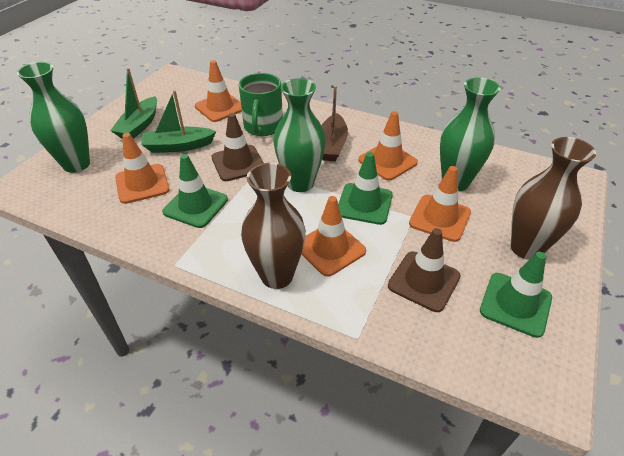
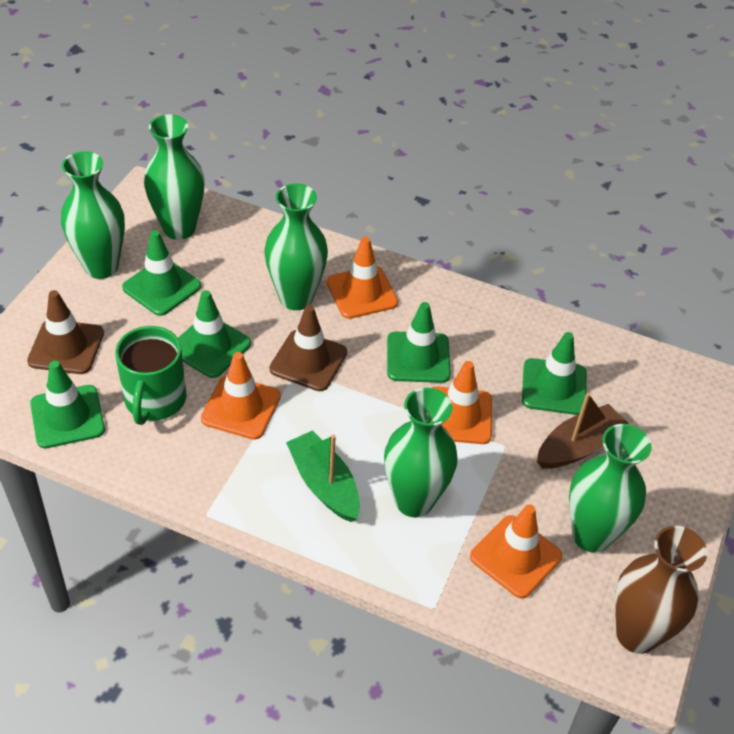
brown vase: [241,163,306,289] [511,137,596,260] = 2 -> [615,526,707,654] = 1
green boat: [110,68,157,139] [141,90,216,153] = 2 -> [286,430,360,522] = 1
green traffic cone: [162,154,228,228] [338,152,393,225] [480,252,552,338] = 3 -> [30,361,105,448] [122,230,201,316] [178,290,251,378] [387,302,451,383] [522,332,587,415] = 5
green vase: [17,62,90,173] [274,78,326,192] [440,78,500,191] = 3 -> [61,151,125,279] [144,114,205,240] [265,184,328,310] [384,388,458,518] [569,424,652,553] = 5
orange traffic cone: [115,133,170,204] [195,60,242,122] [301,196,366,277] [358,111,418,181] [409,166,471,242] = 5 -> [201,352,281,440] [327,237,398,319] [432,361,492,444] [470,504,562,598] = 4

